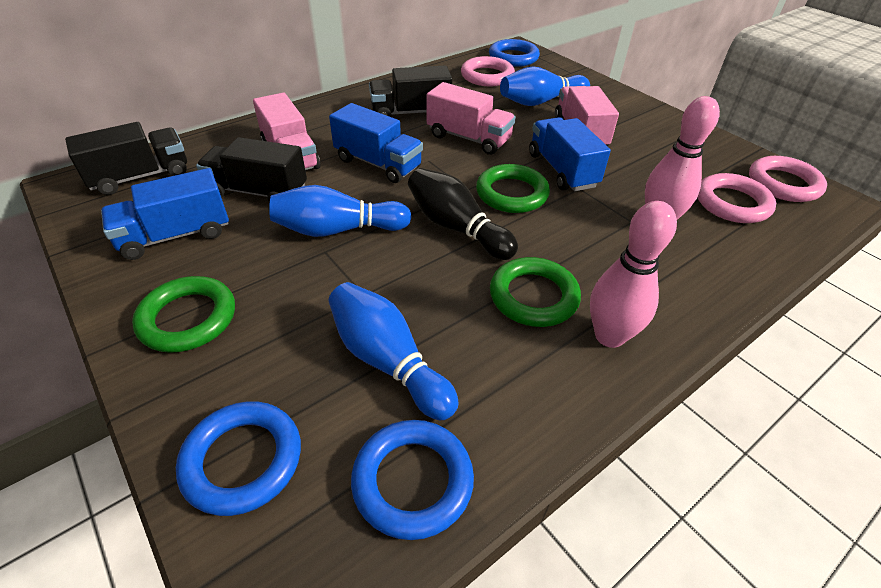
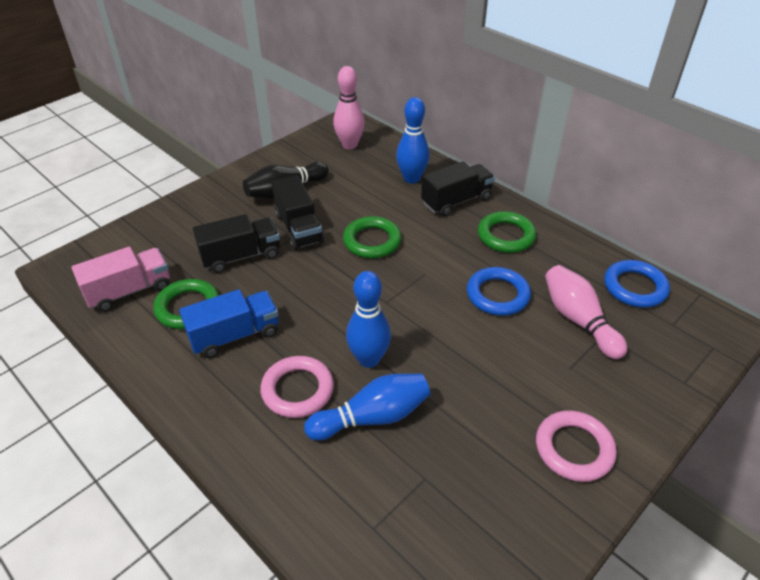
blue ring: [176,401,301,516] [351,420,474,540] [489,39,540,67] = 3 -> [467,267,531,316] [604,260,670,308] = 2
blue truck: [101,168,229,260] [329,103,423,183] [529,117,611,191] = 3 -> [179,289,279,358] = 1
pink ring: [461,56,515,86] [697,173,776,223] [749,156,827,202] = 3 -> [260,356,334,418] [536,410,617,482] = 2
pink truck: [253,93,320,170] [427,82,516,155] [555,86,619,146] = 3 -> [72,247,170,312] = 1

